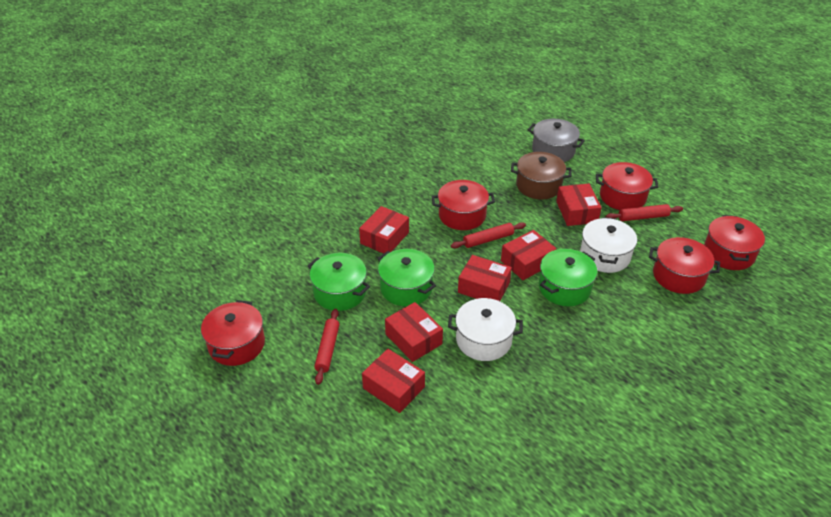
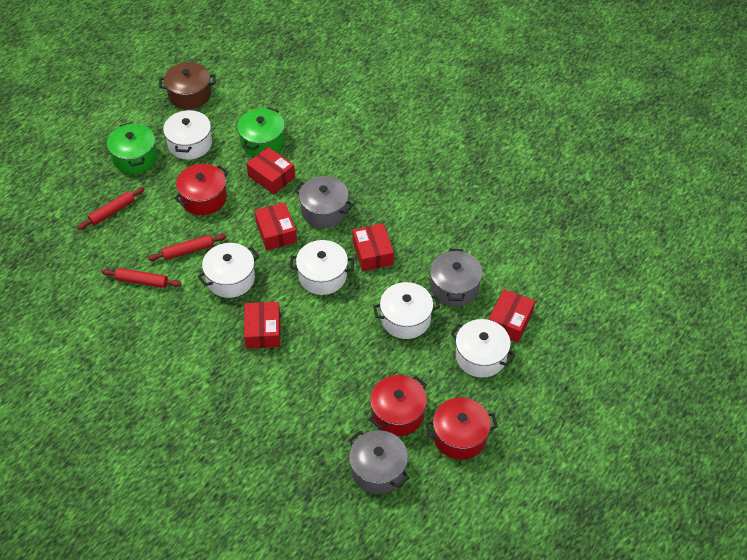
green pot: [308,253,370,311] [377,249,436,306] [539,249,597,306] = 3 -> [107,122,157,174] [237,107,285,157] = 2
grey pot: [528,119,585,162] = 1 -> [295,176,354,228] [349,430,409,494] [430,249,483,306] = 3
red box: [359,206,409,254] [362,349,425,413] [385,302,443,362] [458,255,512,301] [501,230,557,280] [556,184,602,226] = 6 -> [244,302,280,349] [246,147,295,194] [254,202,297,251] [352,223,394,271] [488,289,535,343] = 5
red pot: [201,300,265,366] [431,180,495,230] [596,162,658,210] [649,237,720,294] [704,215,765,270] = 5 -> [174,164,228,215] [369,375,427,436] [425,398,498,460] = 3
white pot: [448,298,523,361] [580,217,637,273] = 2 -> [163,109,212,160] [197,243,259,298] [290,240,354,295] [373,282,440,339] [450,319,515,378] = 5

